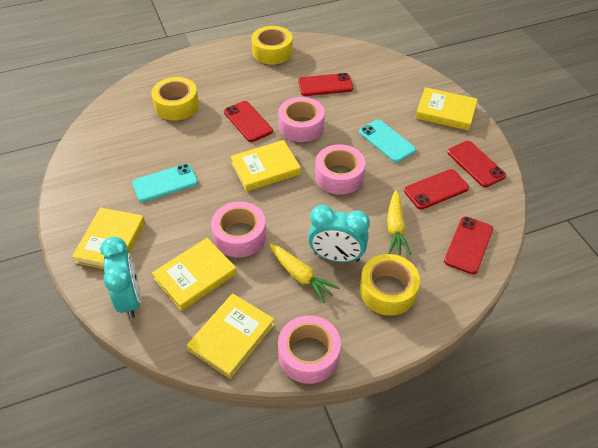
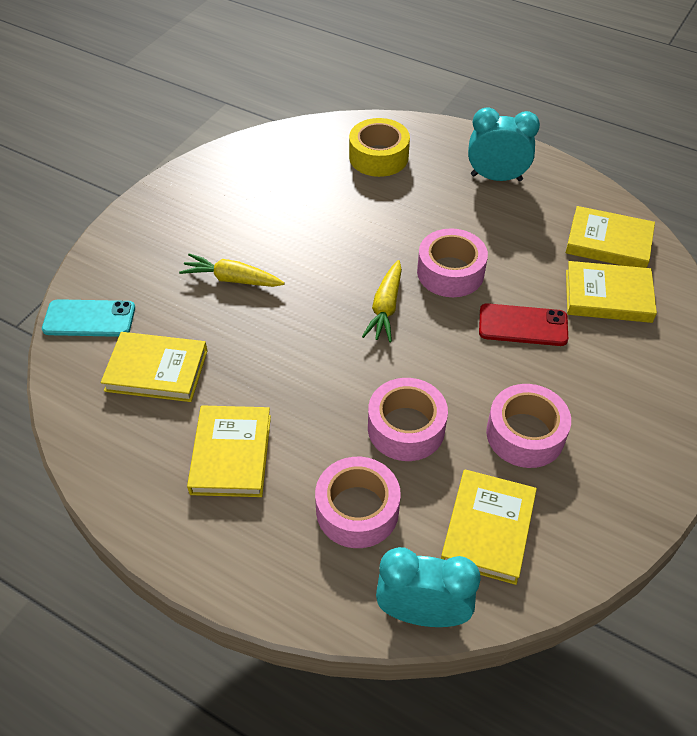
red phone: [224,101,273,142] [298,73,353,96] [404,169,469,210] [444,216,493,274] [447,141,506,187] = 5 -> [479,303,568,346] = 1
turquoise phone: [132,164,198,202] [359,120,416,163] = 2 -> [42,299,135,337] = 1
yellow tape: [151,77,199,121] [251,26,293,65] [360,254,420,316] = 3 -> [349,118,410,177] = 1

